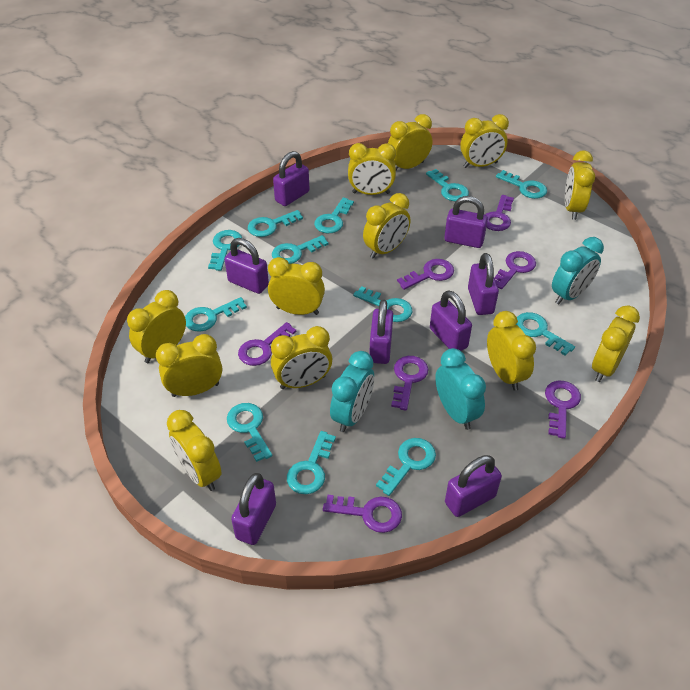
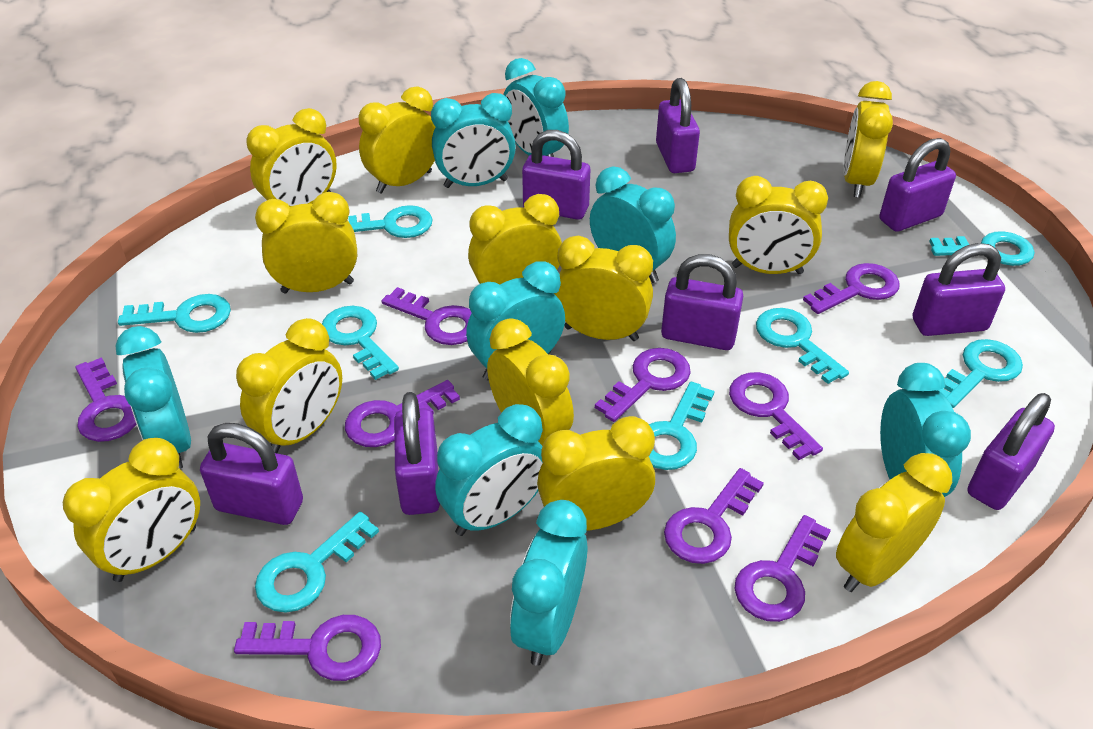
purple key: [238,322,296,366] [323,495,402,533] [391,356,428,411] [397,259,454,290] [485,195,514,231] [495,251,536,289] [545,381,581,439] = 7 -> [75,357,136,442] [234,615,381,681] [345,380,460,447] [381,287,471,345] [595,348,691,422] [664,468,764,564] [729,372,823,460] [734,515,831,622] [803,263,900,314] = 9
turquoise clock: [330,351,374,432] [435,348,486,430] [552,237,604,305] = 3 -> [115,326,191,469] [431,93,516,188] [435,404,543,536] [466,261,565,381] [503,58,569,157] [510,500,587,666] [590,166,676,283] [880,363,971,497] = 8
turquoise key: [185,297,247,332] [208,230,242,271] [227,403,272,462] [248,210,303,237] [272,235,328,264] [287,431,336,494] [314,197,354,233] [353,286,412,322] [376,438,436,496] [426,169,469,201] [496,170,547,199] [516,312,575,356] = 12 -> [118,294,231,333] [255,512,379,613] [322,306,399,380] [348,205,432,238] [649,382,715,470] [756,308,849,384] [929,231,1035,266] [938,339,1023,408] = 8

